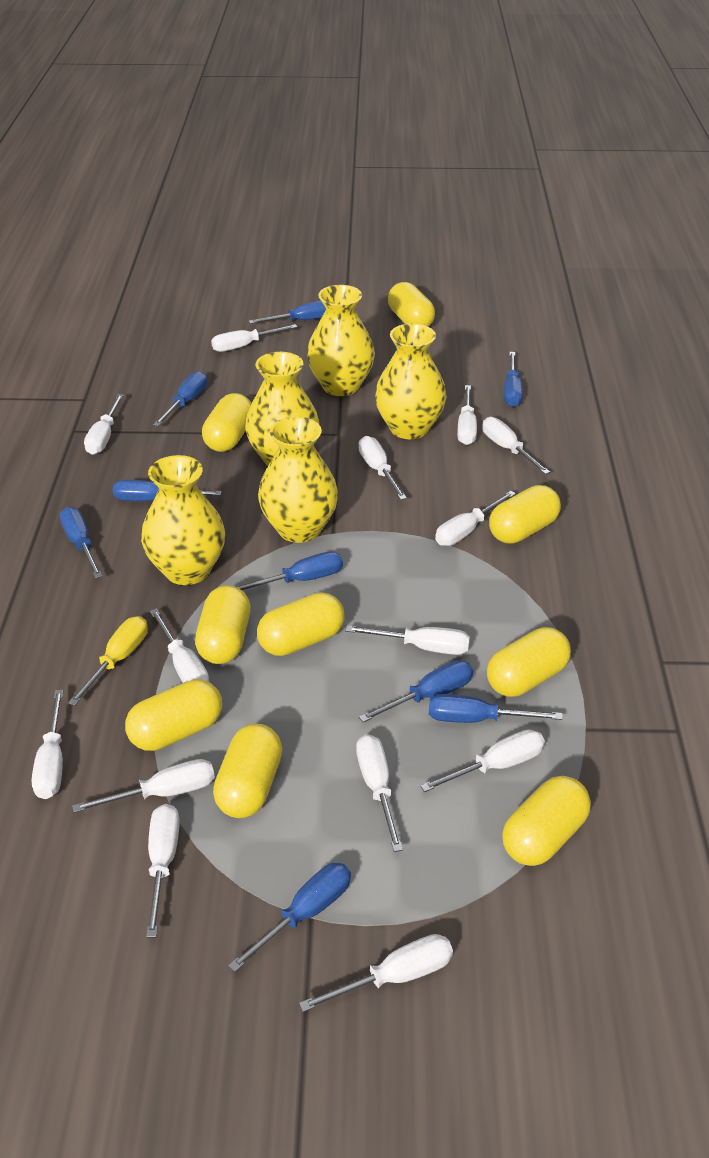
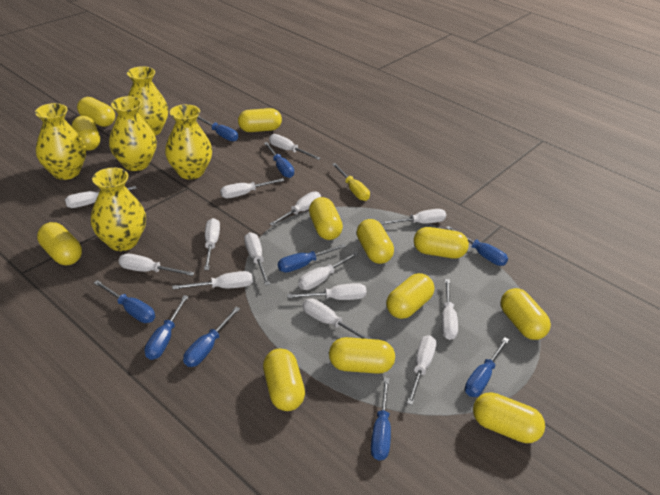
yellow capsule: [125,679,222,751] [195,585,250,664] [202,393,252,452] [213,724,282,818] [257,592,345,656] [388,282,435,327] [487,627,571,697] [489,485,561,544] [502,776,591,866] = 9 -> [37,222,82,265] [72,116,100,151] [77,97,115,127] [238,108,282,132] [263,348,305,411] [309,197,343,240] [329,337,395,374] [357,219,394,264] [386,273,434,319] [414,227,469,259] [473,392,545,443] [501,288,551,340] = 12

